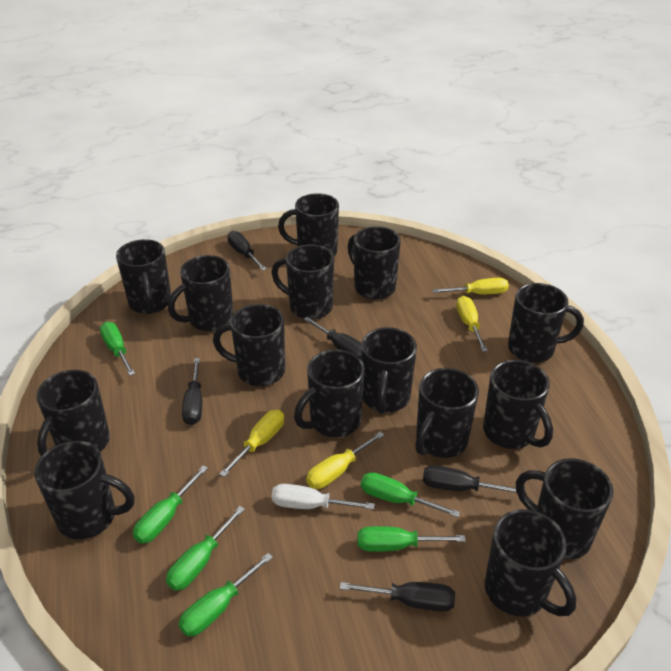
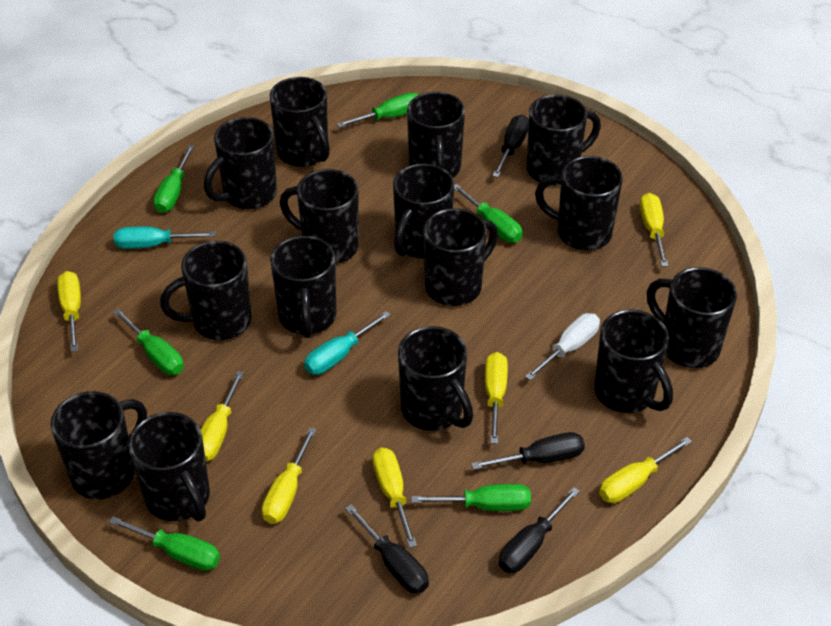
black screwdriver: [182,358,202,425] [227,231,266,271] [304,317,361,359] [340,582,455,612] [423,465,517,493] = 5 -> [345,504,429,594] [471,432,585,470] [492,115,529,177] [499,487,580,573] = 4
turquoise screwdriver: none = 0 -> [114,227,215,249] [304,311,391,375] = 2
yellow screwdriver: [219,410,284,477] [306,431,384,489] [433,278,509,294] [456,296,488,352] = 4 -> [57,271,81,352] [200,371,244,462] [262,427,317,524] [372,448,417,548] [485,352,508,444] [599,437,692,503] [640,193,668,267] = 7

